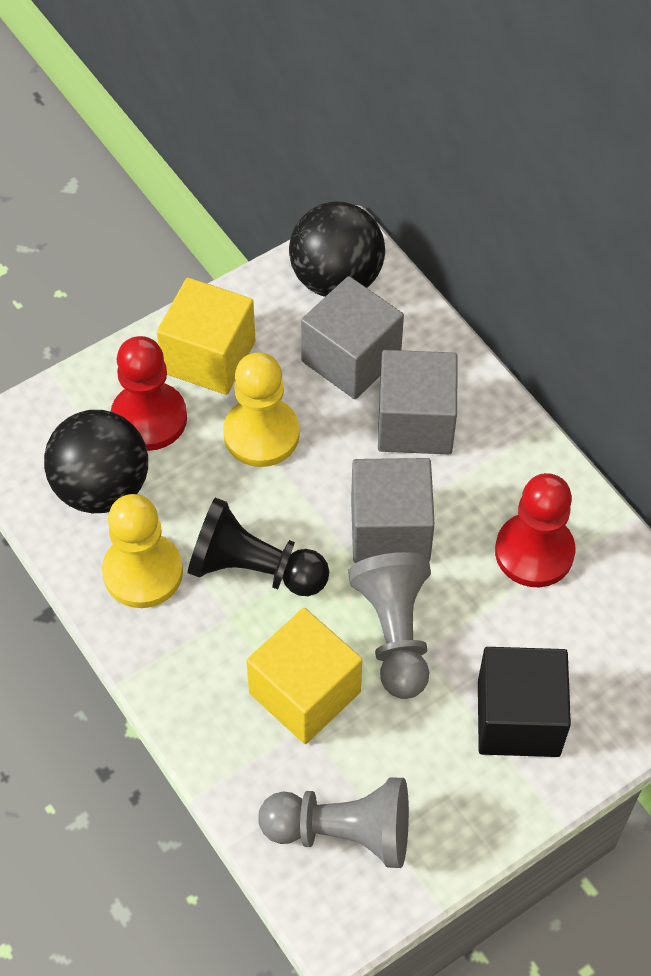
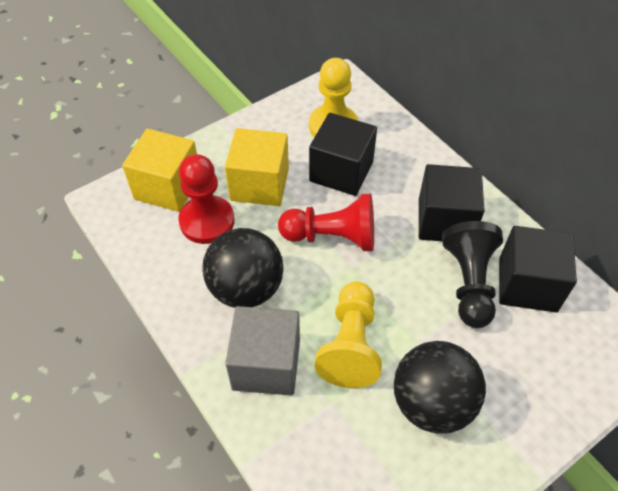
black cube: [478,647,571,757] = 1 -> [309,113,377,196] [419,164,485,241] [499,226,577,312] = 3
grey cube: [301,276,404,399] [351,458,435,563] [378,350,458,454] = 3 -> [225,306,300,396] = 1
grey pawn: [258,777,409,868] [348,552,431,699] = 2 -> none = 0

